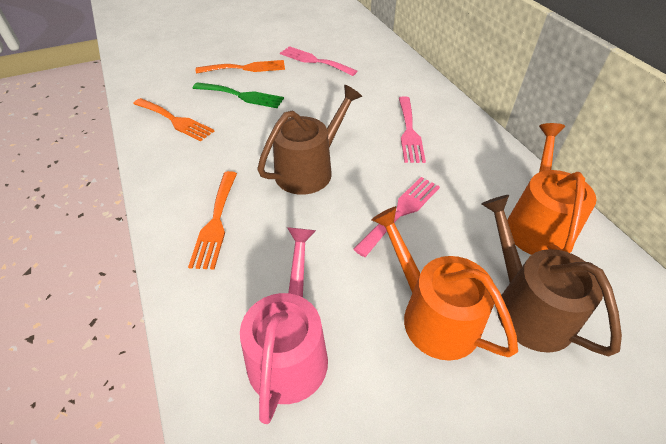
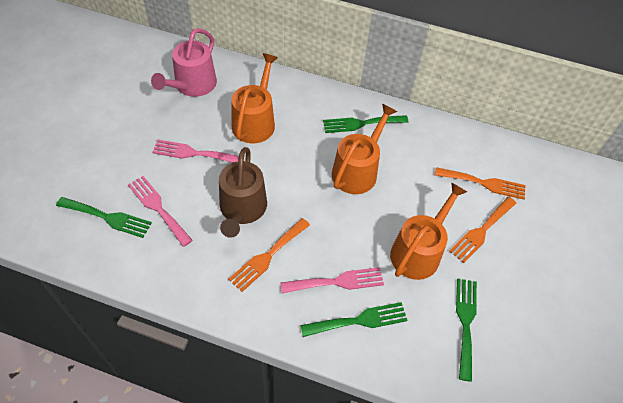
brown watering can: [257,85,362,195] [482,195,622,356] = 2 -> [219,147,267,238] = 1
green fork: [193,82,284,108] = 1 -> [56,197,152,238] [300,302,408,337] [323,115,408,133] [456,278,477,382] = 4
orange watering can: [371,206,518,361] [507,123,597,255] = 2 -> [232,53,278,143] [332,104,397,194] [390,182,467,280] = 3

